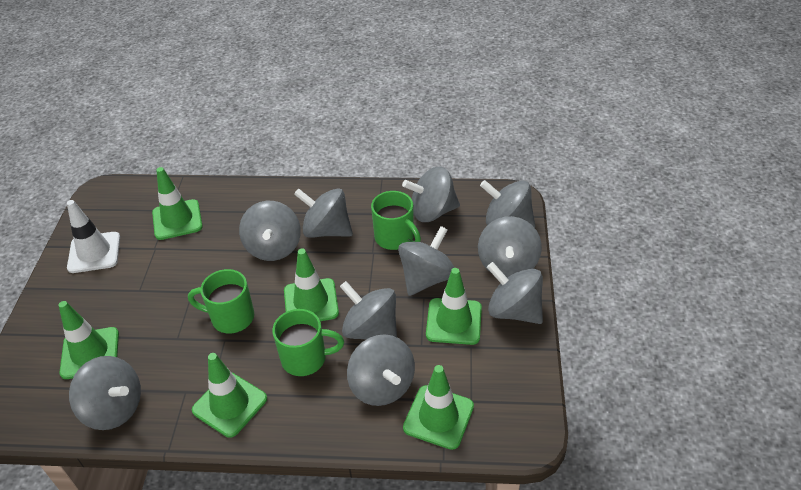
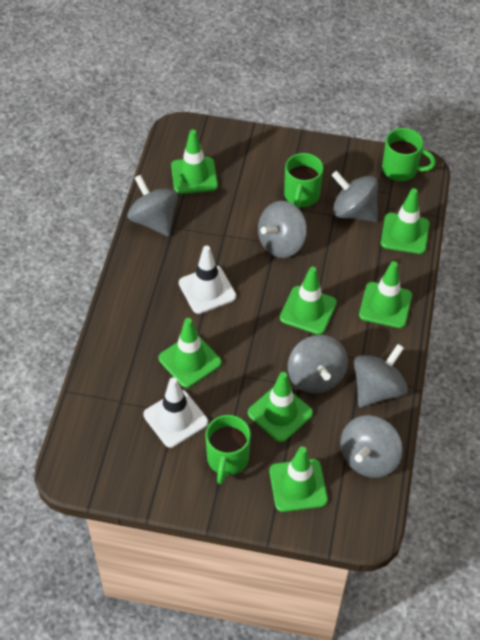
green traffic cone: [58,301,119,379] [152,167,203,240] [192,353,267,438] [284,249,339,321] [403,365,474,450] [426,268,482,345] = 6 -> [159,318,222,388] [171,130,218,194] [248,372,313,442] [269,446,328,512] [280,267,337,335] [359,261,412,328] [381,188,430,254] = 7
grey spinning top: [69,356,141,430] [239,201,301,261] [294,188,353,238] [340,281,397,340] [347,334,415,406] [398,226,454,296] [402,167,460,222] [478,216,542,277] [480,180,535,228] [487,262,543,324] = 10 -> [127,175,178,236] [258,201,307,258] [288,335,348,394] [332,171,378,222] [340,415,403,478] [354,344,408,408] = 6
white traffic cone: [67,200,120,273] = 1 -> [144,377,208,448] [179,245,236,314] = 2

